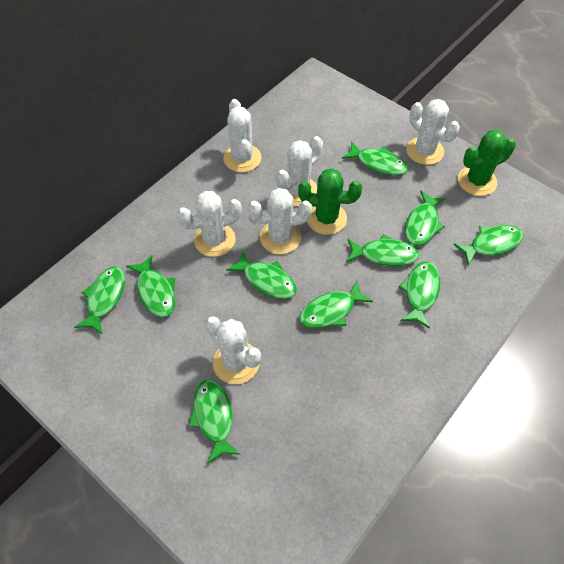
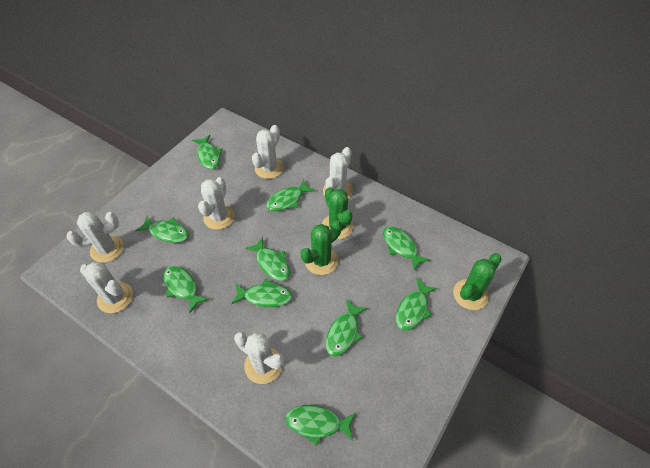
green cactus: [298,168,362,235] [458,130,516,196] = 2 -> [300,220,342,275] [322,187,353,239] [453,253,502,310] = 3

